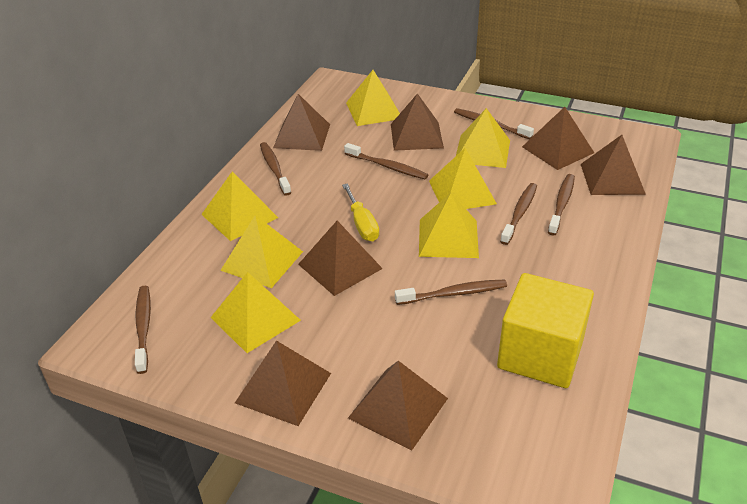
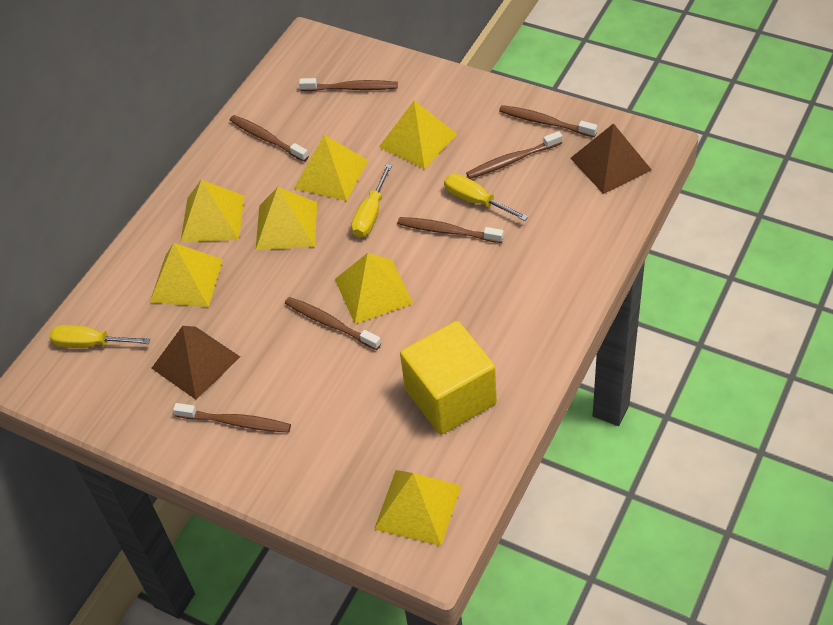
brown pyramid: [235,340,331,426] [273,94,330,151] [298,221,383,296] [348,361,448,451] [391,93,444,151] [522,107,594,170] [581,135,646,195] = 7 -> [152,326,240,400] [570,123,652,194] = 2
yellow screwdriver: [342,183,379,241] = 1 -> [50,325,150,348] [351,164,392,237] [444,174,528,221] = 3

